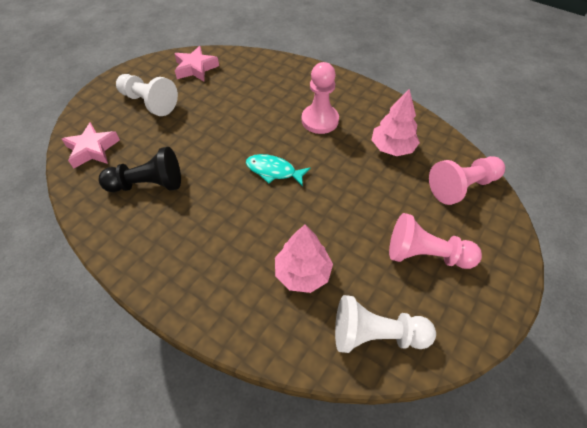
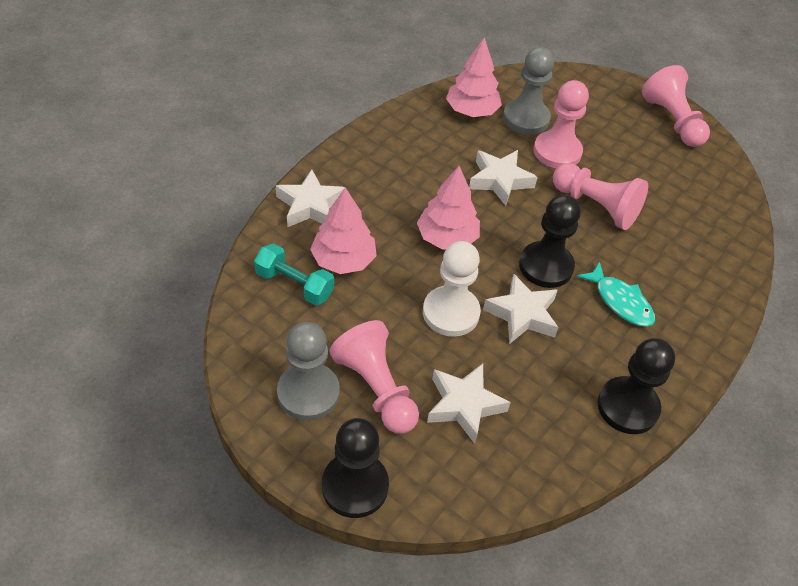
black pawn: [99,147,181,192] = 1 -> [322,418,389,518] [519,195,581,288] [598,338,675,434] = 3
grey pawn: none = 0 -> [277,322,340,421] [503,47,554,134] = 2
pink pawn: [302,62,339,134] [389,213,482,269] [429,156,505,205] = 3 -> [329,320,419,434] [533,80,589,168] [553,163,648,230] [642,65,710,147] = 4
pink star: [62,122,120,168] [174,46,219,81] = 2 -> none = 0
pink tree: [275,225,333,293] [372,89,420,156] = 2 -> [310,188,377,274] [417,166,480,250] [446,37,502,117] = 3
turquoise dumbbell: none = 0 -> [254,244,334,305] = 1
white pawn: [116,74,178,116] [335,295,436,353] = 2 -> [423,241,481,337] = 1
white star: none = 0 -> [276,170,346,227] [427,363,511,444] [469,150,538,206] [483,274,559,344] = 4

